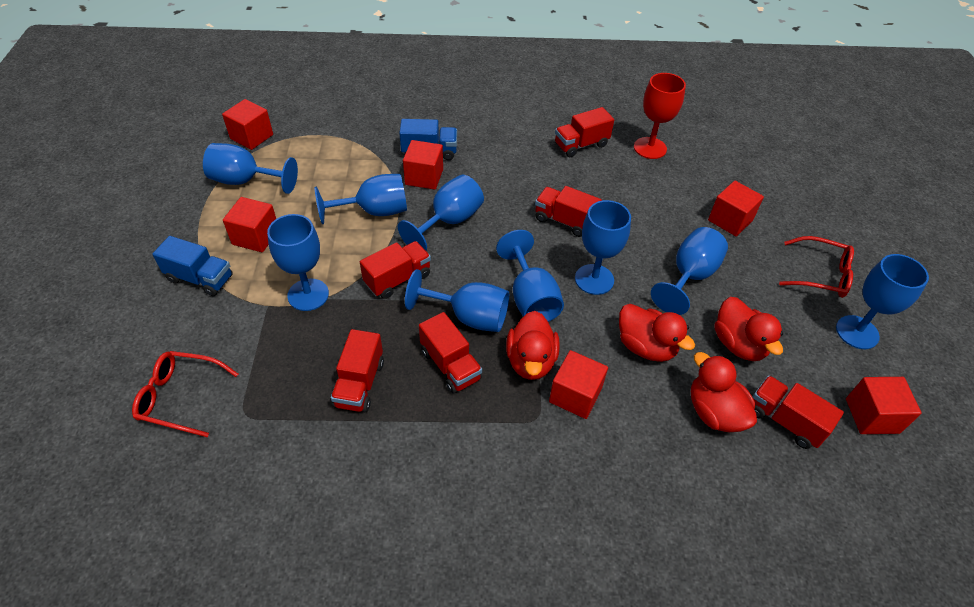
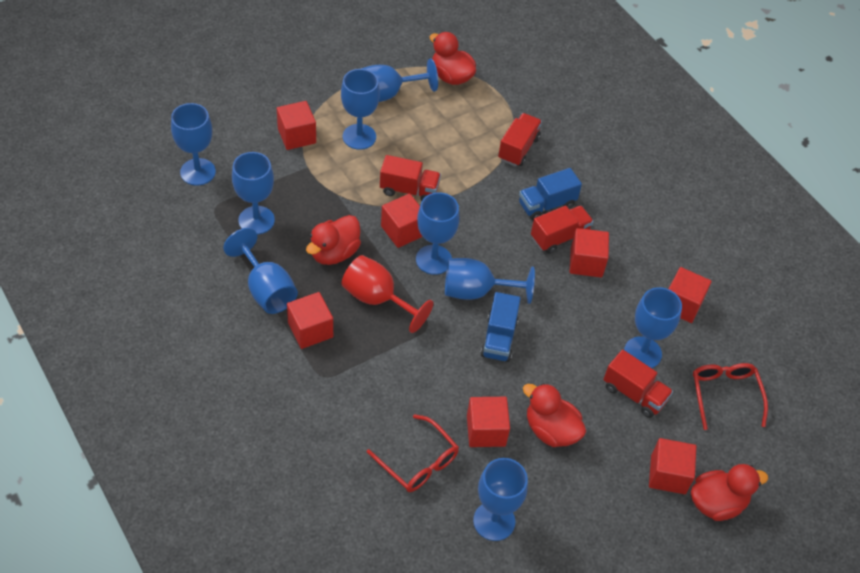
red cube: [222,99,273,150] [223,197,276,252] [403,140,443,190] [549,350,608,419] [708,181,764,237] [846,377,922,434] = 6 -> [277,101,316,150] [287,292,333,349] [381,193,422,248] [467,397,510,447] [570,228,609,277] [649,438,696,494] [669,267,712,323] = 7
red truck: [331,329,384,412] [360,241,431,299] [419,312,482,394] [535,186,602,237] [555,107,614,157] [753,375,844,449] = 6 -> [380,155,441,201] [498,113,542,166] [531,206,594,254] [603,350,673,418] = 4

